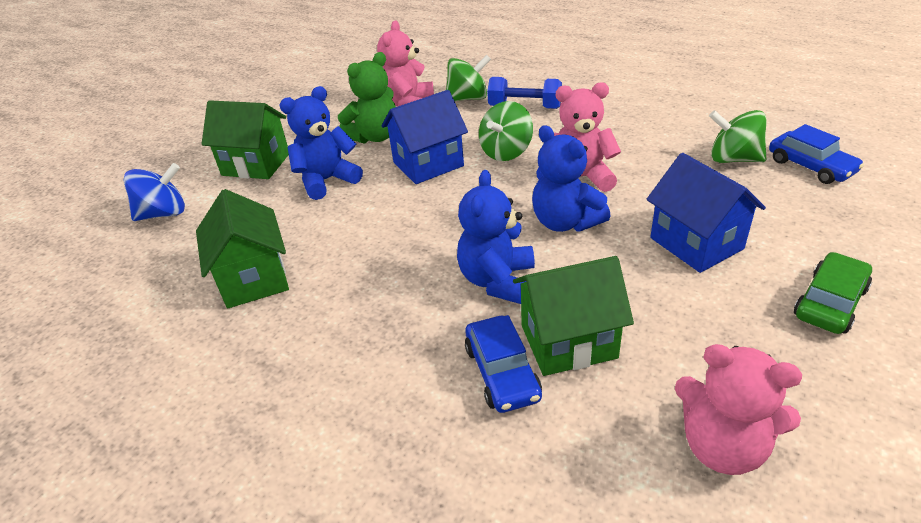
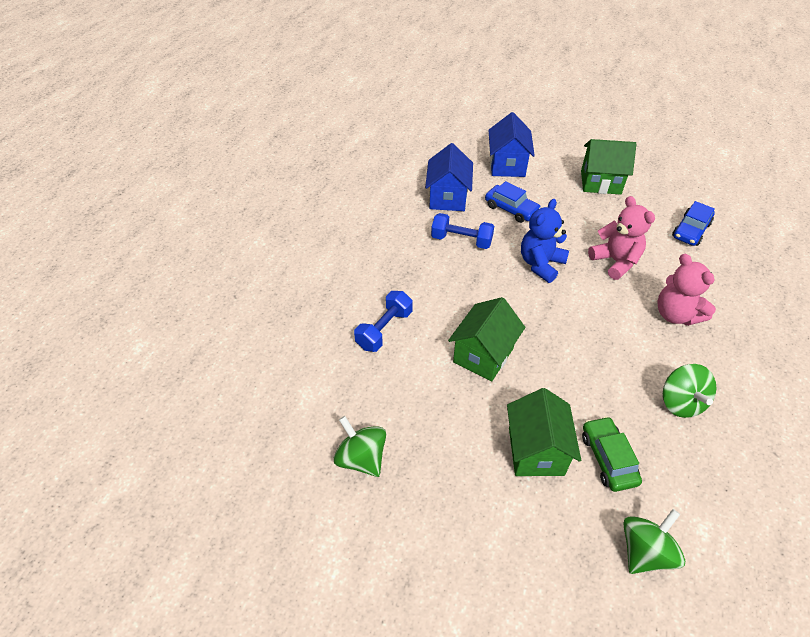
blue dumbbell: [487,77,562,109] = 1 -> [354,291,413,352] [431,213,494,249] = 2
blue spinning top: [123,163,185,221] = 1 -> none = 0
blue teddy bear: [279,86,363,200] [457,170,535,304] [532,125,611,232] = 3 -> [521,199,569,283] = 1
green teddy bear: [338,52,396,144] = 1 -> none = 0
pink teddy bear: [377,21,434,106] [554,82,621,192] [675,344,802,475] = 3 -> [588,196,655,280] [657,254,716,326] = 2

